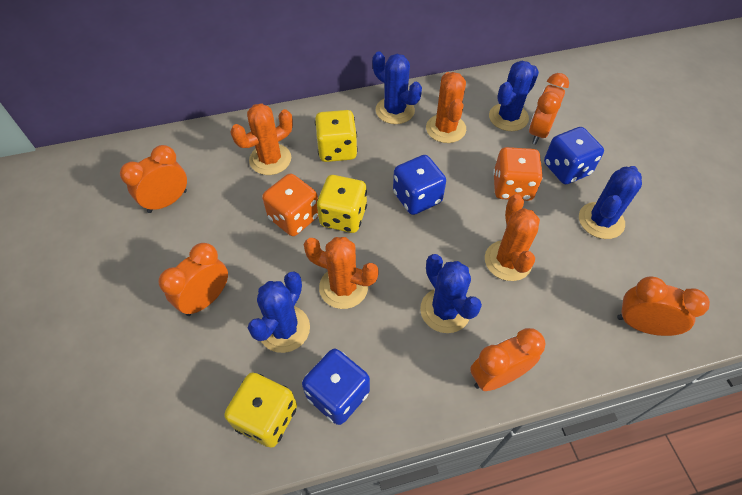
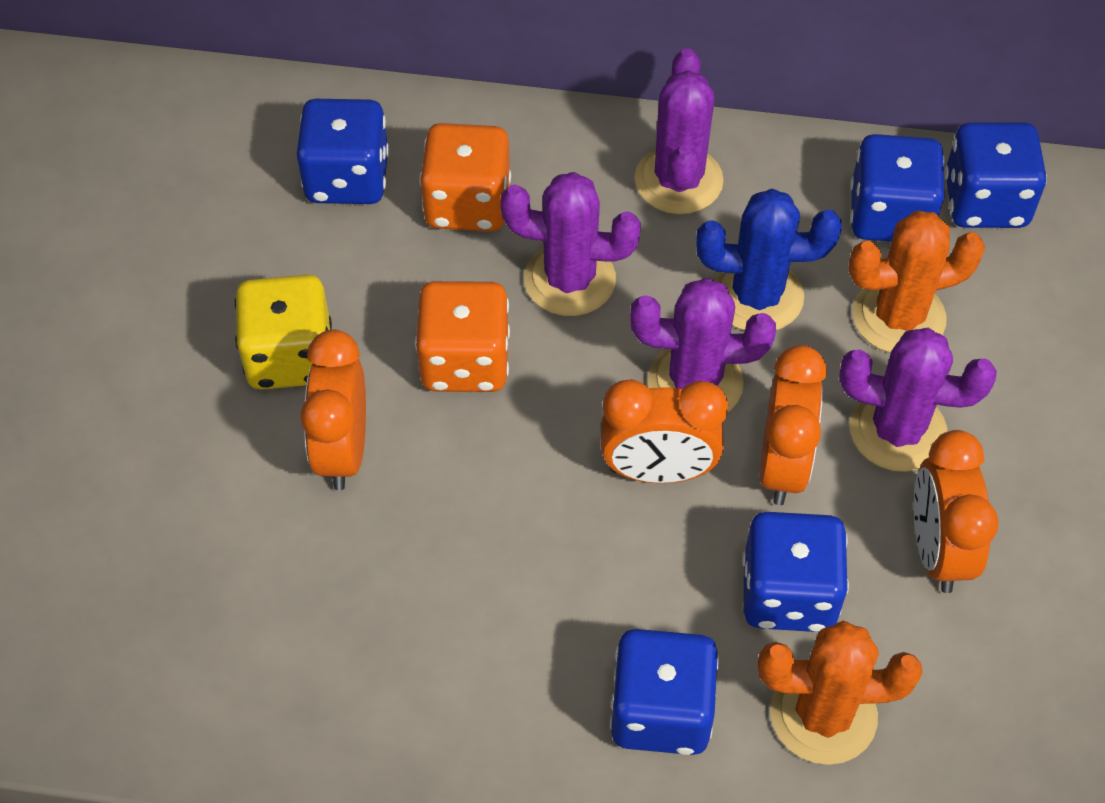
blue cactus: [248,272,310,353] [373,52,422,124] [420,254,482,333] [489,61,539,131] [579,166,642,239] = 5 -> [696,189,842,331] = 1
blue dice: [302,349,370,425] [393,155,446,215] [544,127,604,184] = 3 -> [297,99,389,204] [610,629,719,755] [743,512,849,632] [850,134,945,242] [944,122,1047,228] = 5
orange cactus: [230,103,293,175] [303,237,379,309] [426,72,466,143] [485,194,540,281] = 4 -> [758,621,923,765] [848,211,985,353] = 2
orange clock: [120,145,187,213] [158,243,228,316] [470,328,545,391] [529,73,569,144] [617,276,710,336] = 5 -> [300,329,366,490] [601,379,728,483] [759,345,827,505] [914,430,999,593] = 4
purple cactus: none = 0 -> [500,172,641,316] [630,278,776,413] [635,48,724,214] [839,328,997,472] = 4
yellow dice: [224,372,297,448] [315,110,358,162] [317,175,367,233] = 3 -> [235,275,332,390] = 1

